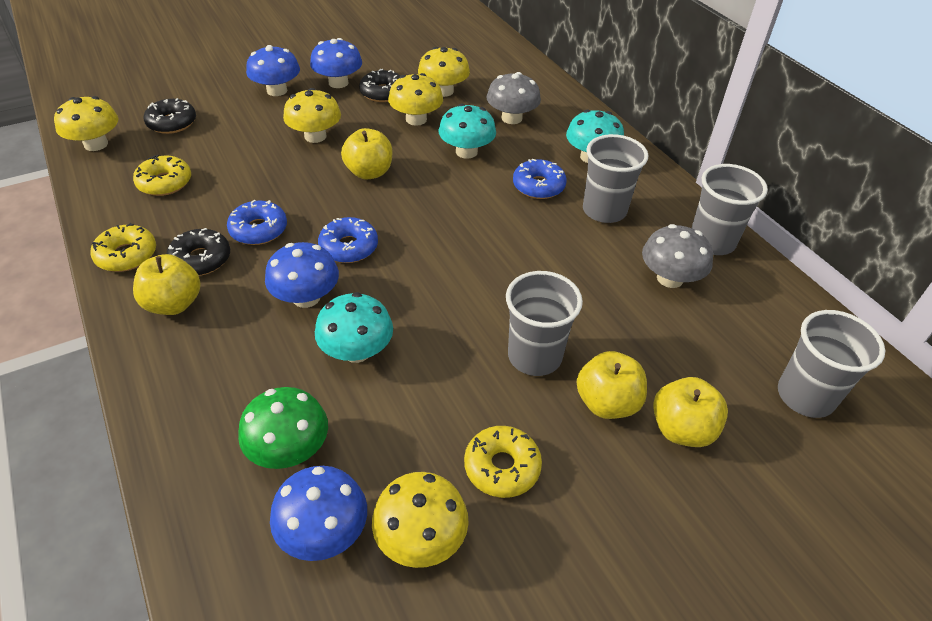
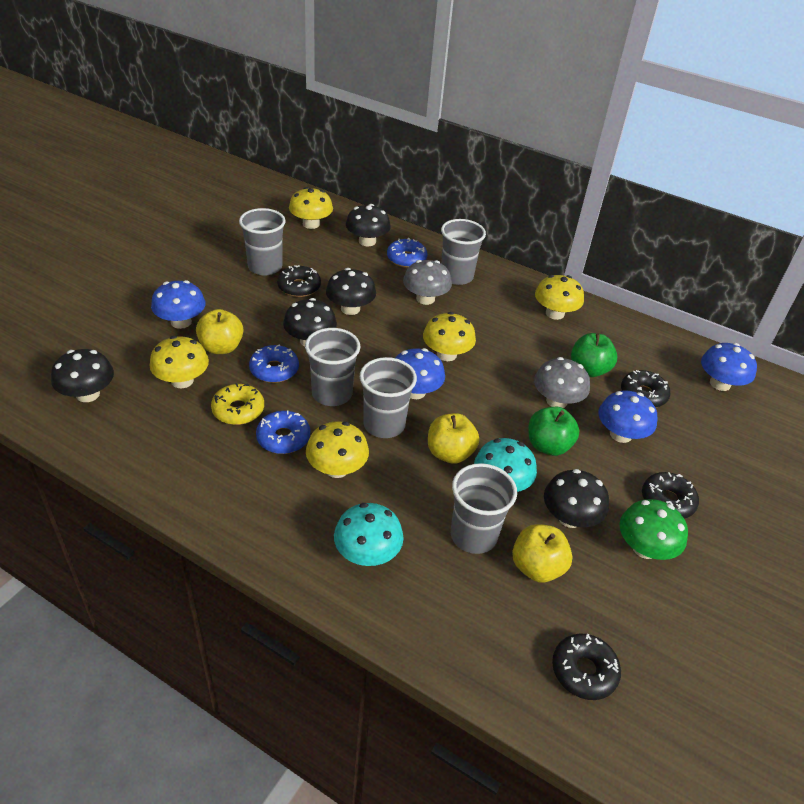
black donut: [143,98,196,134] [167,228,230,276] [359,69,400,102] = 3 -> [277,265,321,297] [552,634,621,700] [621,370,671,407] [642,472,699,518] = 4
black mushroom: none = 0 -> [51,349,114,402] [283,298,337,346] [326,268,376,315] [346,204,391,246] [544,469,609,528] = 5
green apple: none = 0 -> [528,407,579,456] [571,333,617,377] = 2
grey cup: [506,271,583,376] [583,134,648,223] [692,164,768,255] [778,310,885,418] = 4 -> [239,208,286,276] [305,328,360,406] [360,357,417,438] [441,219,486,285] [451,463,517,554] = 5
turquoise mushroom: [315,292,393,363] [439,103,496,159] [566,109,624,163] = 3 -> [334,503,404,566] [474,438,537,492] = 2
yellow apple: [133,254,201,315] [341,128,392,180] [576,351,647,419] [653,377,728,447] = 4 -> [196,309,243,354] [428,413,479,464] [512,524,573,582] = 3
yellow donut: [91,223,156,272] [133,155,191,196] [464,426,542,498] = 3 -> [211,383,264,425] = 1

